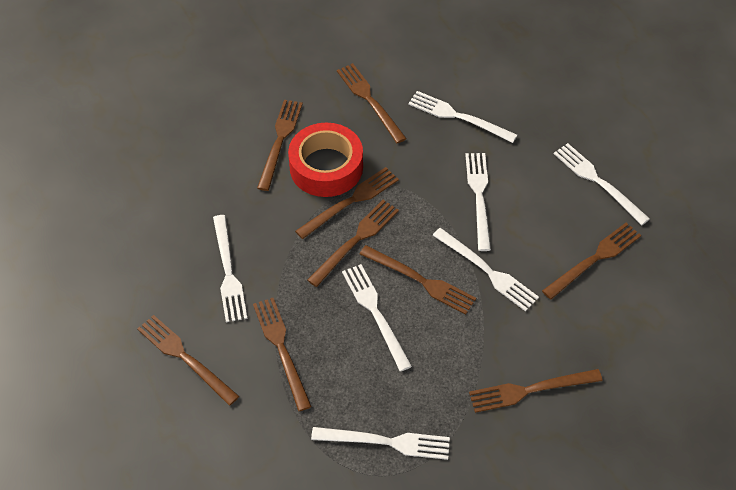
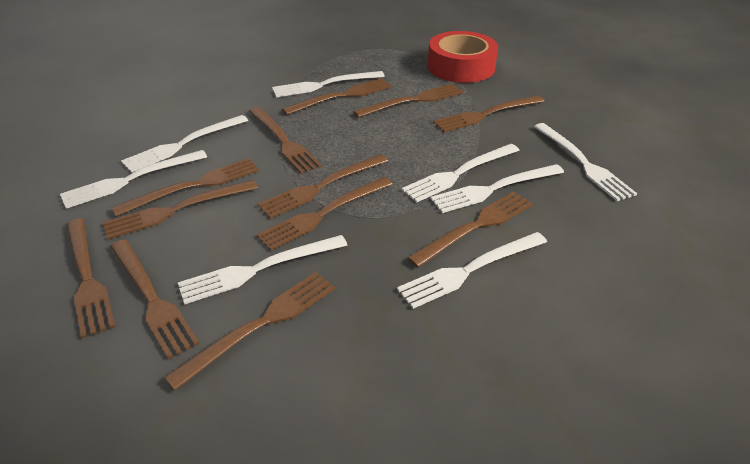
brown fork: [137,315,239,406] [253,298,312,411] [257,100,303,191] [295,167,399,239] [307,200,399,287] [337,63,407,143] [360,245,476,315] [469,369,603,413] [542,223,641,299] = 9 -> [66,218,115,338] [103,180,258,240] [110,239,200,360] [111,158,259,217] [164,272,335,391] [249,107,322,174] [256,177,392,251] [257,154,388,219] [282,78,392,115] [353,84,464,118] [407,191,533,268] [433,95,545,132] = 12
white fork: [213,215,248,322] [311,427,450,460] [342,264,412,371] [408,91,517,143] [432,228,539,312] [465,153,491,251] [554,143,650,225] = 7 -> [60,150,207,209] [121,115,248,172] [178,235,347,305] [272,71,385,97] [397,232,547,309] [402,144,520,202] [430,164,564,213] [534,123,637,201] = 8

